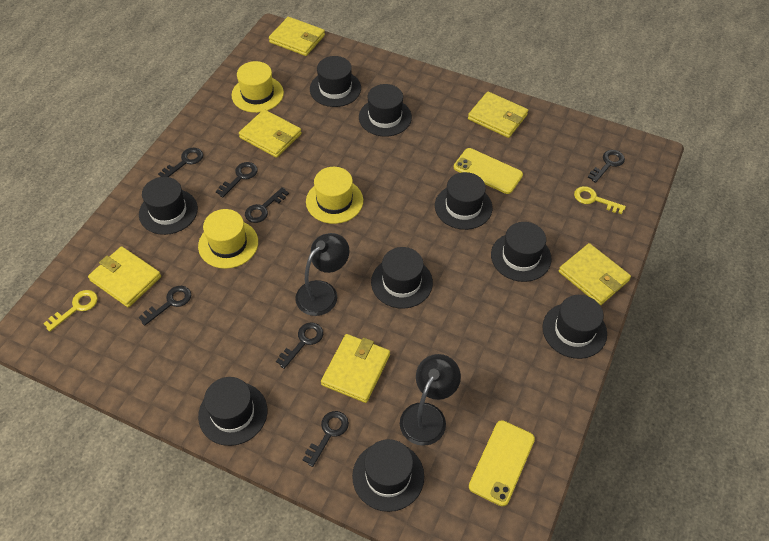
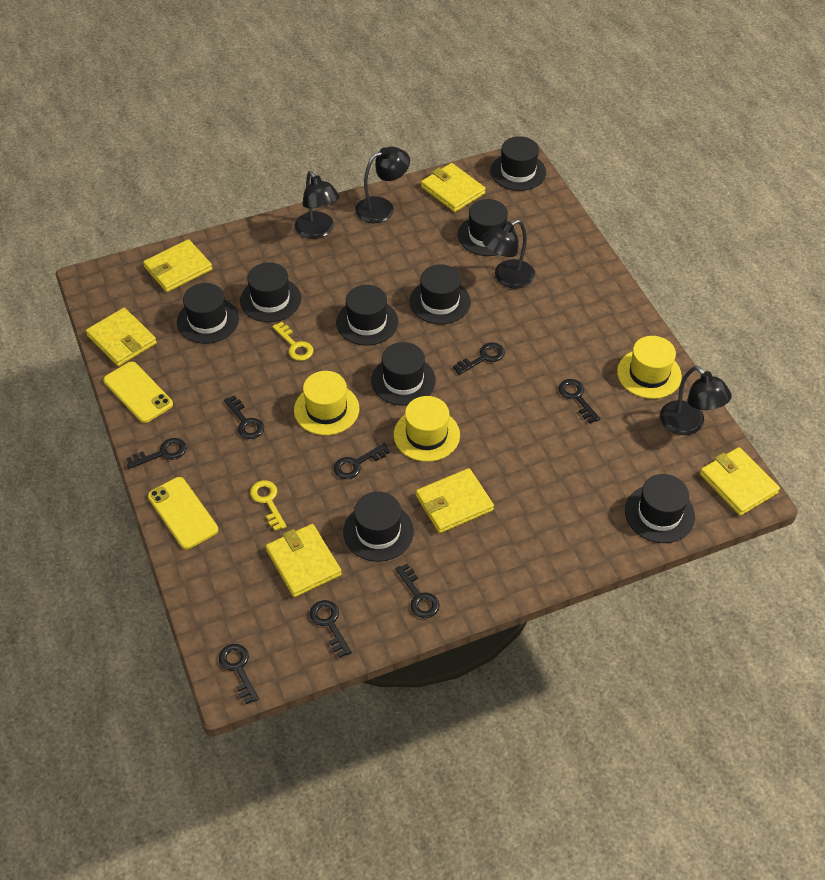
black key: [138,286,191,326] [158,148,203,177] [216,162,258,198] [245,187,289,223] [276,322,323,369] [303,411,349,467] [588,150,625,183] = 7 -> [126,438,187,469] [219,644,259,704] [224,395,264,439] [310,600,352,658] [334,443,390,479] [395,564,440,618] [453,342,505,375] [559,379,600,423] = 8
black lamp: [295,233,350,316] [400,354,461,446] = 2 -> [295,171,340,239] [355,147,410,223] [482,220,535,288] [660,366,732,435] = 4

